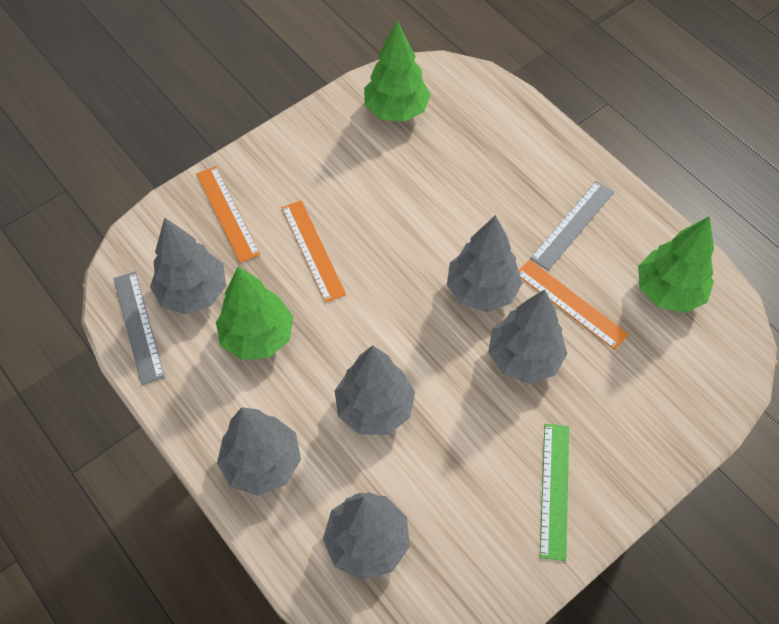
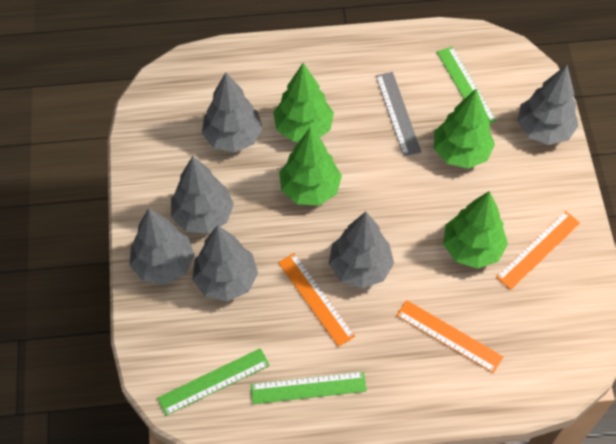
green ruler: [540,424,569,561] = 1 -> [158,348,270,416] [251,372,367,404] [437,46,497,123] = 3
green tree: [216,266,293,360] [364,21,431,122] [638,216,714,313] = 3 -> [273,63,334,142] [279,127,342,206] [434,89,495,169] [443,191,508,269] = 4
grey ruler: [113,272,165,385] [530,181,614,270] = 2 -> [376,72,421,156] = 1

